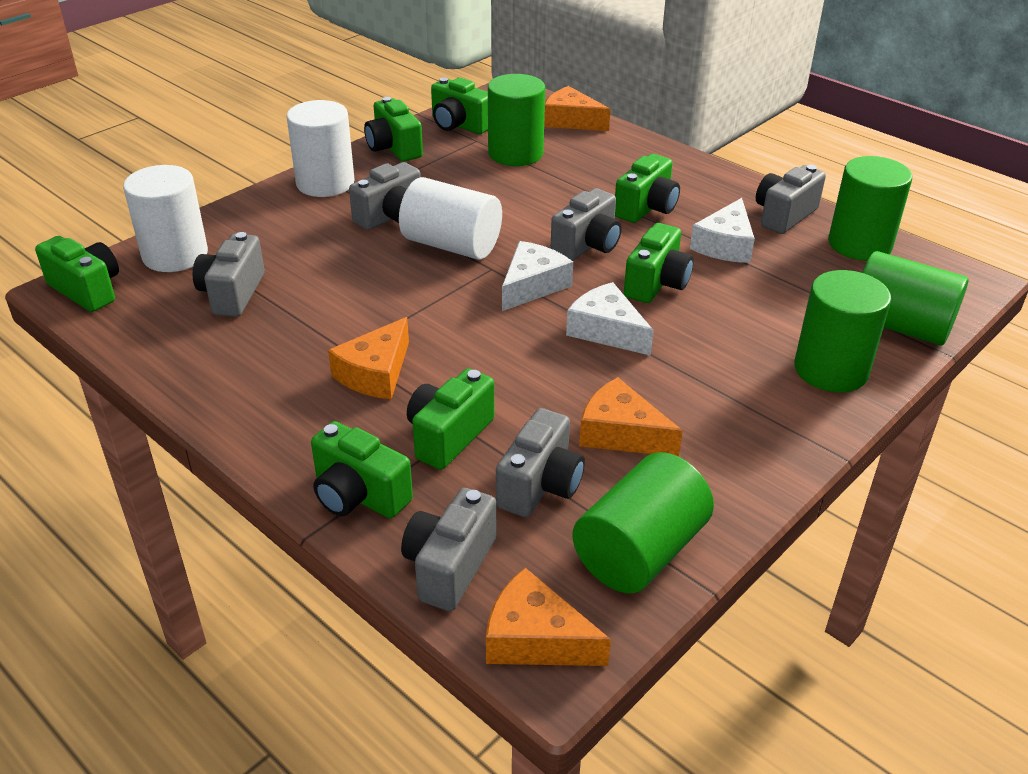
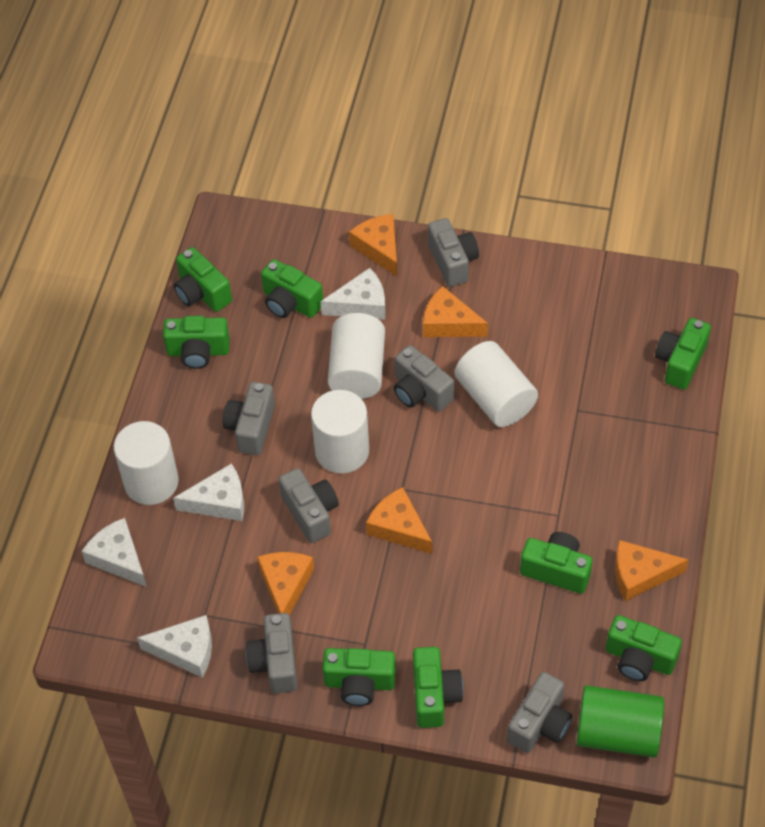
green camera: [35,236,119,312] [311,421,413,518] [364,97,423,161] [407,368,494,470] [431,77,488,134] [615,154,680,223] [624,223,694,303] = 7 -> [163,316,230,369] [174,247,232,312] [261,259,323,318] [322,648,396,706] [413,647,464,728] [520,532,593,594] [606,615,682,681] [655,318,711,389] = 8
green cylinder: [488,74,545,166] [572,452,714,593] [794,270,891,392] [828,156,912,261] [862,251,969,346] = 5 -> [576,685,664,758] = 1
orange cheese: [328,317,409,399] [486,568,611,666] [544,86,611,131] [579,377,683,457] = 4 -> [257,552,314,615] [349,214,397,276] [366,487,432,554] [423,286,488,337] [615,540,689,601] = 5
white cheese: [502,241,573,311] [566,282,654,356] [690,198,755,263] = 3 -> [81,518,147,587] [137,615,212,678] [173,463,244,521] [321,268,385,320] = 4
white cylinder: [123,165,208,272] [286,100,355,197] [399,177,502,260] = 3 -> [114,421,179,505] [311,390,369,474] [328,313,385,399] [455,341,538,427] = 4

